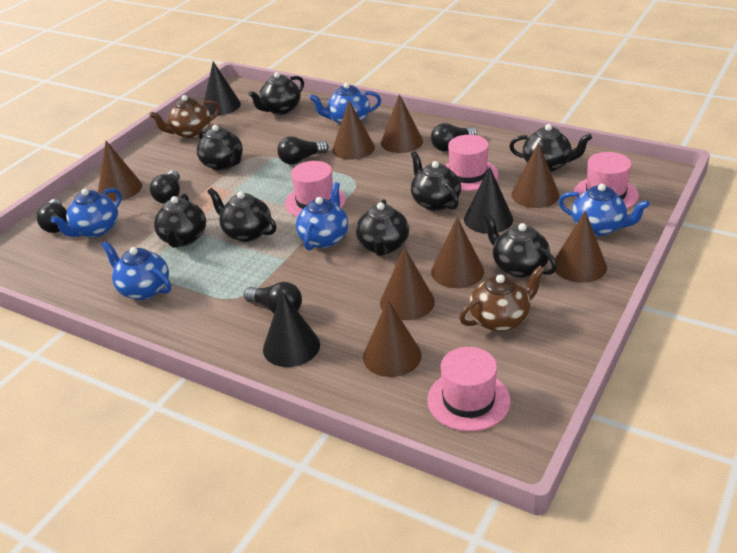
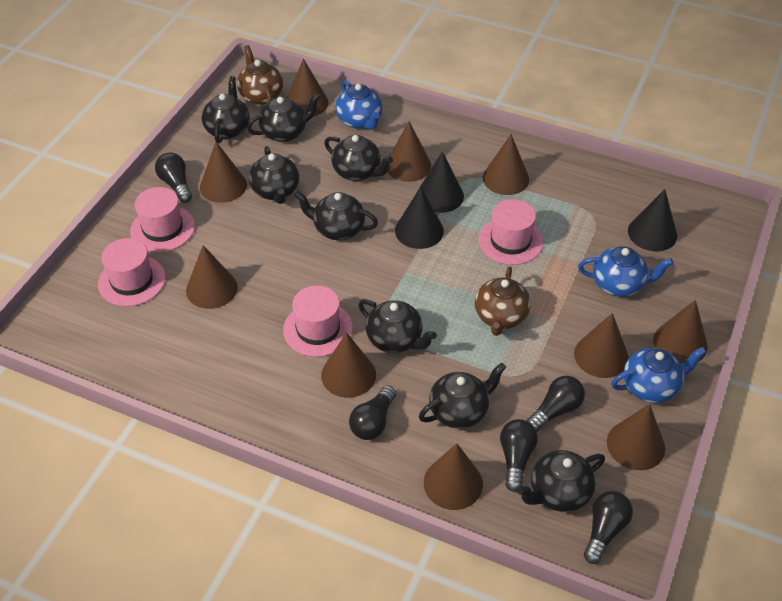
blue teapot: [51,188,121,238] [101,241,171,300] [296,182,348,251] [310,83,381,125] [558,184,650,236] = 5 -> [335,80,383,130] [578,246,673,297] [611,347,706,403] = 3
brown cone: [98,141,142,201] [332,100,375,160] [363,300,421,377] [380,247,435,320] [381,94,423,153] [431,217,484,288] [512,143,560,208] [555,211,607,283] = 8 -> [186,245,238,309] [200,142,247,203] [287,59,329,117] [321,332,376,398] [387,121,431,182] [424,443,483,510] [483,134,529,195] [574,313,629,378] [607,404,665,470] [653,300,708,364] = 10

